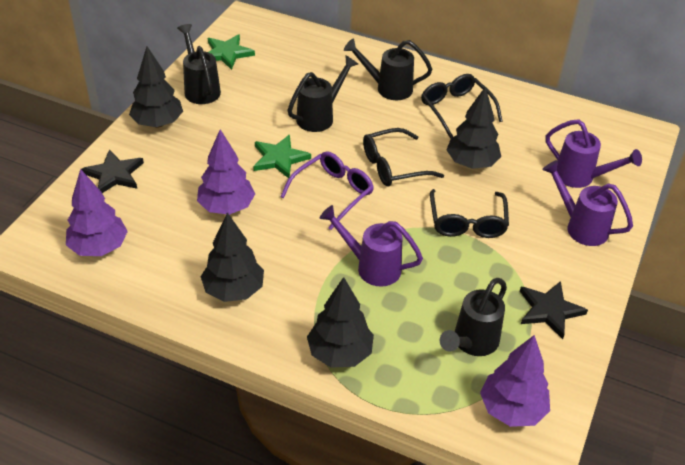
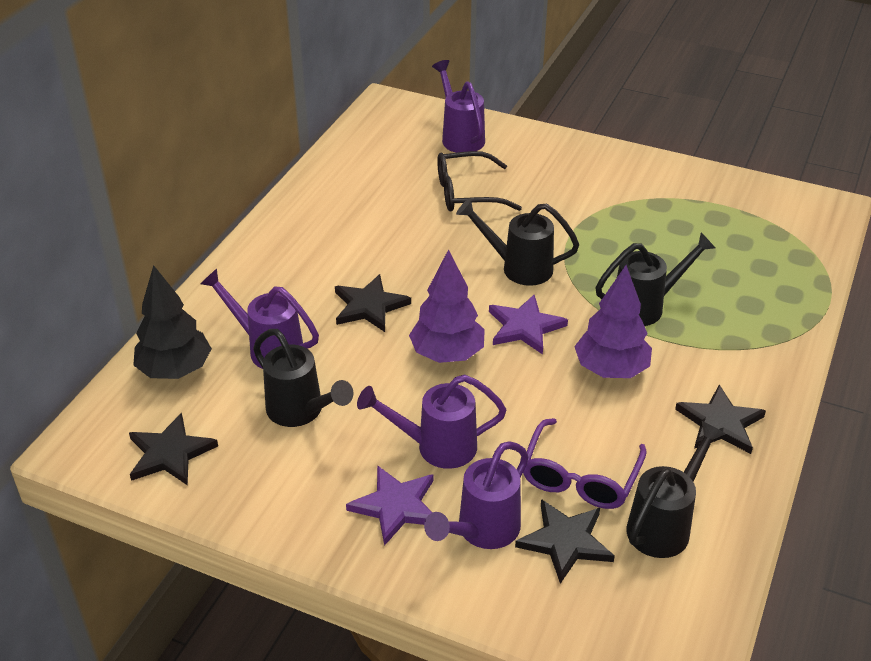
black glasses: [363,128,444,186] [421,74,503,139] [430,189,509,238] = 3 -> [437,151,522,211] = 1
black star: [81,150,144,193] [520,281,588,339] = 2 -> [129,413,218,485] [335,274,411,332] [515,499,615,584] [675,385,766,454] = 4
black tree: [129,47,183,127] [201,212,264,302] [307,277,374,368] [447,87,501,169] = 4 -> [133,265,212,379] = 1
green star: [208,34,255,70] [253,135,311,178] = 2 -> none = 0
purple star: none = 0 -> [346,465,433,546] [489,294,568,355] = 2
purple tree: [66,169,128,256] [197,129,255,215] [480,335,550,427] = 3 -> [409,249,485,363] [574,265,652,378] = 2
purple watering can: [320,205,423,287] [542,160,633,246] [546,119,642,188] = 3 -> [200,268,319,369] [357,374,506,469] [424,441,529,549] [432,60,485,153] = 4

